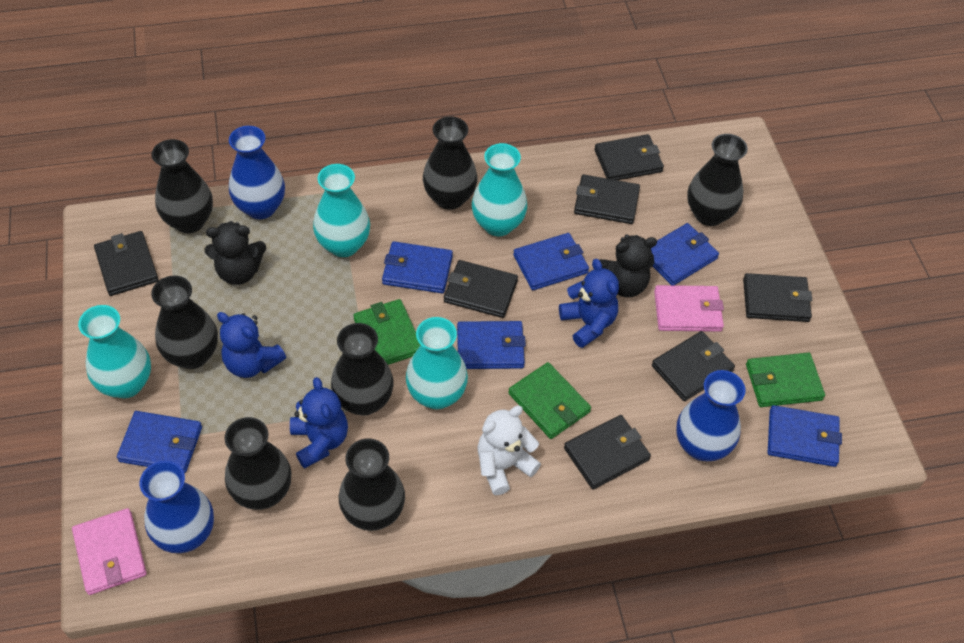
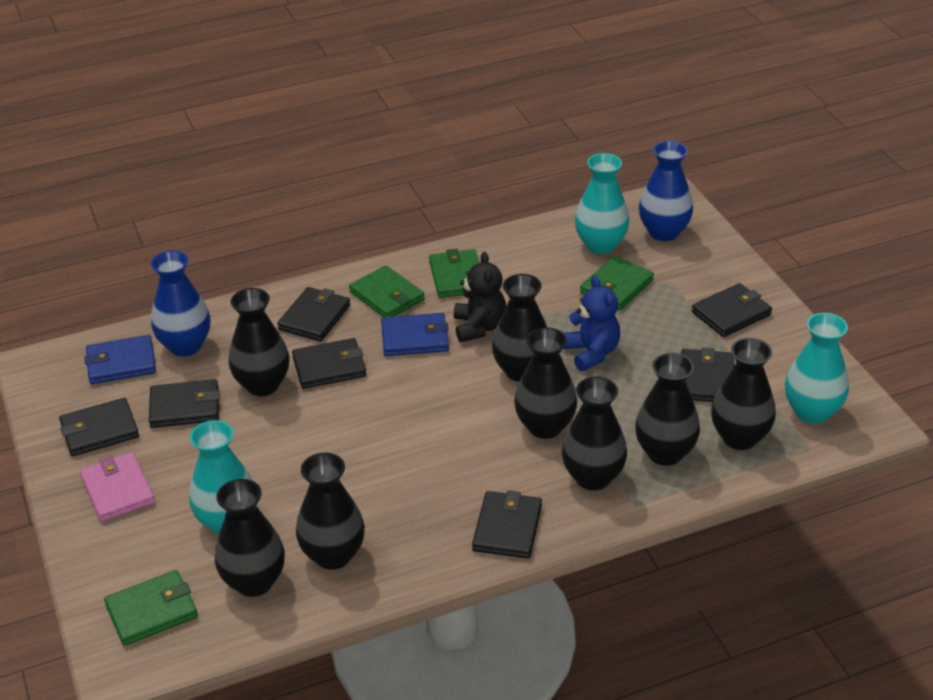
black teddy bear: [205,221,266,285] [600,234,657,297] = 2 -> [454,252,506,342] = 1
black vase: [151,276,218,369] [152,139,213,233] [225,417,291,510] [331,323,393,416] [339,438,405,531] [423,116,477,210] [687,134,748,226] = 7 -> [215,479,285,597] [229,288,290,396] [296,453,365,570] [492,274,548,382] [514,327,577,439] [562,377,627,490] [635,353,700,466] [711,338,776,450] = 8
blue teddy bear: [217,312,286,378] [290,377,348,469] [559,259,619,348] = 3 -> [564,276,620,371] = 1
blue vase: [139,461,214,553] [229,126,285,219] [676,370,745,461] = 3 -> [151,251,210,356] [639,141,693,241] = 2
blue wallet: [117,411,202,473] [382,241,453,293] [457,321,526,369] [513,233,589,290] [651,223,719,285] [768,405,842,467] = 6 -> [84,335,156,384] [381,313,449,356] = 2
green wallet: [354,299,421,365] [508,362,591,439] [746,353,825,407] = 3 -> [104,570,198,646] [349,265,425,317] [429,249,479,298] [580,256,654,310] = 4
pink wallet: [72,508,147,595] [654,285,724,332] = 2 -> [80,452,155,522] = 1
turquoise vase: [78,305,151,398] [313,164,370,257] [406,317,468,409] [472,143,527,236] = 4 -> [189,420,253,534] [575,153,629,254] [785,313,849,424] = 3
white teddy bear: [477,406,541,495] = 1 -> none = 0

